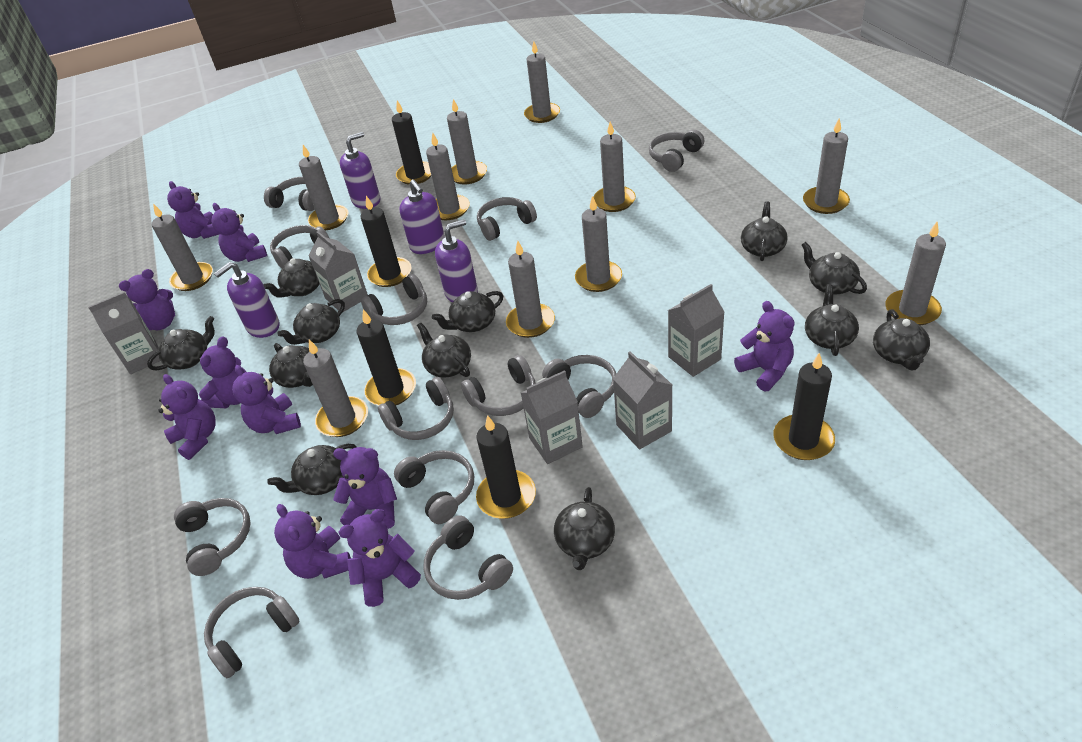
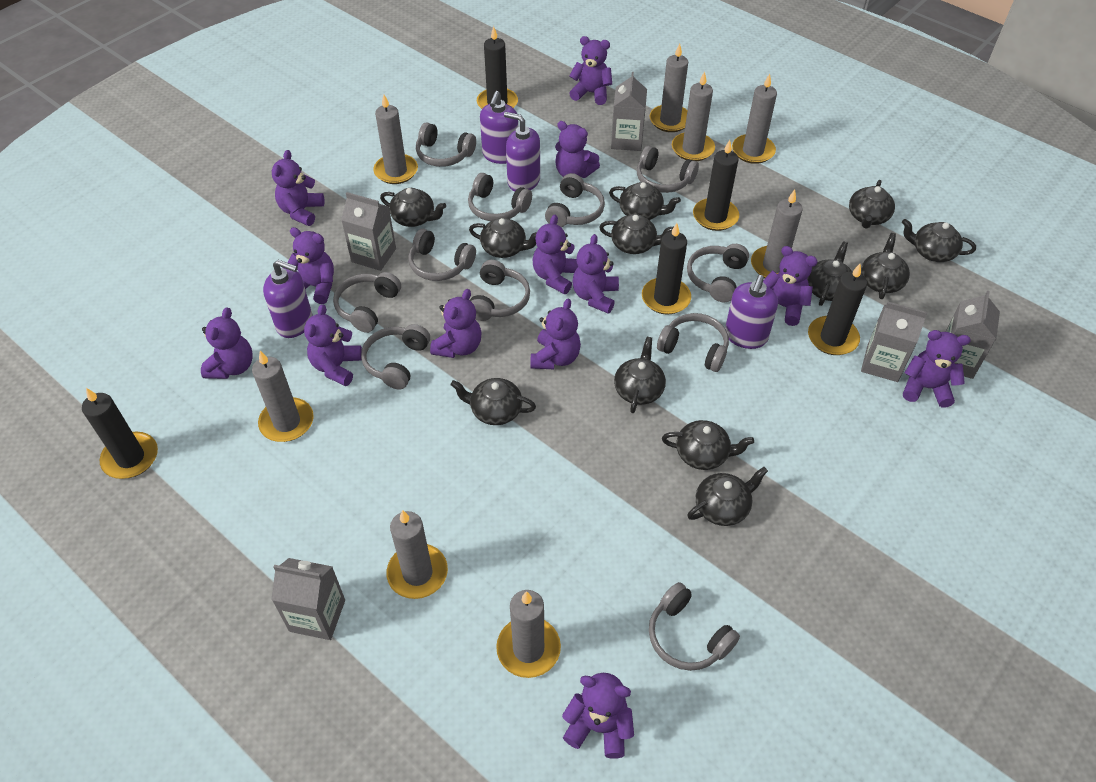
grey candle: [151,204,213,291] [299,145,349,230] [303,339,368,437] [426,132,470,220] [447,99,487,184] [506,241,555,338] [524,42,560,123] [575,196,622,292] [593,122,636,212] [803,119,850,214] [885,222,946,326] = 11 -> [252,351,314,442] [373,95,418,184] [386,510,448,599] [496,590,561,678] [650,43,688,132] [672,71,715,161] [732,74,777,164] [751,190,803,278] = 8
grey headphones: [174,498,251,576] [204,587,299,678] [264,177,315,211] [270,225,329,269] [361,274,427,325] [378,377,454,440] [394,450,474,524] [423,515,513,600] [461,355,536,416] [477,197,537,241] [542,355,616,418] [649,130,704,172] = 12 -> [333,272,401,333] [361,324,430,390] [408,229,476,281] [416,122,476,167] [468,173,532,221] [470,260,530,321] [545,173,605,227] [637,146,699,193] [649,582,740,671] [657,313,729,372] [687,244,749,302] = 11
purple teddy bear: [119,269,175,330] [158,374,216,460] [167,181,219,239] [199,336,246,408] [211,203,267,262] [232,365,301,434] [274,504,351,579] [333,447,397,529] [338,509,421,607] [734,301,794,391] = 10 -> [201,307,253,379] [272,150,324,226] [287,227,334,304] [304,304,362,386] [430,289,482,358] [530,298,581,369] [533,215,578,294] [555,121,600,178] [562,673,634,759] [569,36,612,105] [572,234,619,314] [763,246,818,326] [903,330,971,408] = 13

